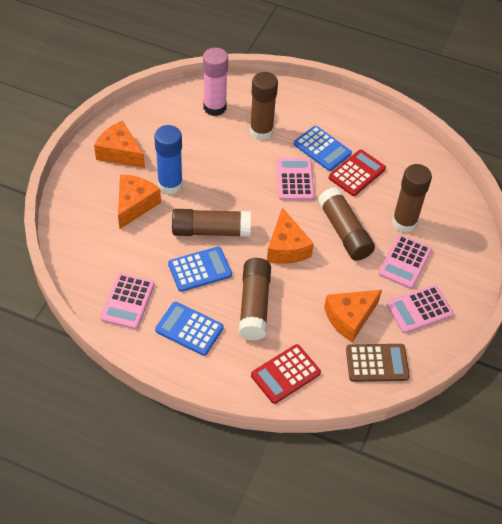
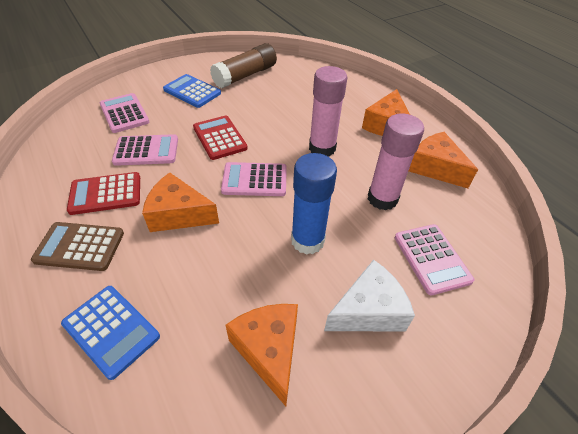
blue calculator: [155,302,224,356] [168,247,232,292] [294,126,352,171] = 3 -> [61,286,160,380] [163,74,221,108] = 2
brown glue stick: [172,209,251,237] [239,258,271,341] [250,72,278,140] [318,187,375,261] [392,164,432,233] = 5 -> [210,43,277,88] = 1
pink glue stick: [203,48,228,116] = 1 -> [309,66,347,156] [368,114,424,210] = 2
white cheese: none = 0 -> [324,259,415,332] = 1

